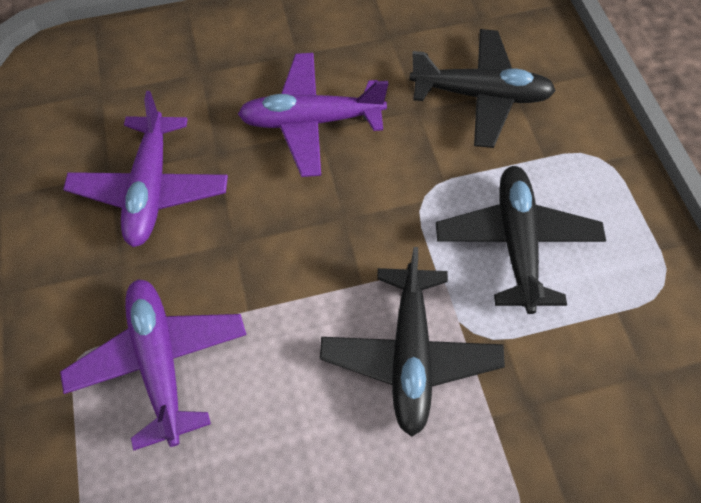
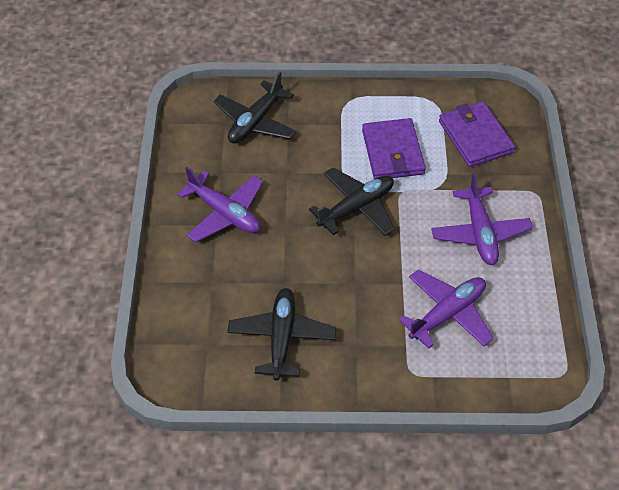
purple wallet: none = 0 -> [362,118,426,179] [439,101,515,167] = 2

